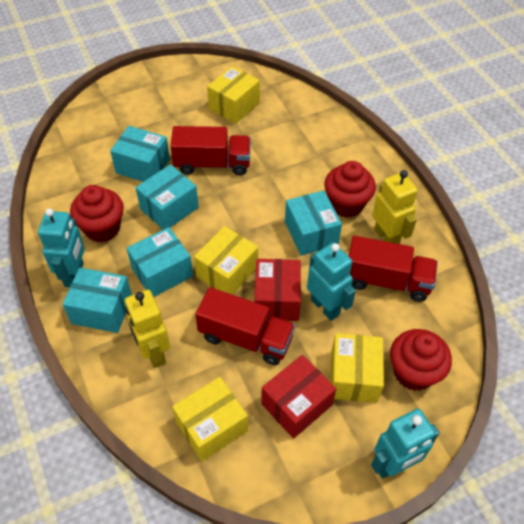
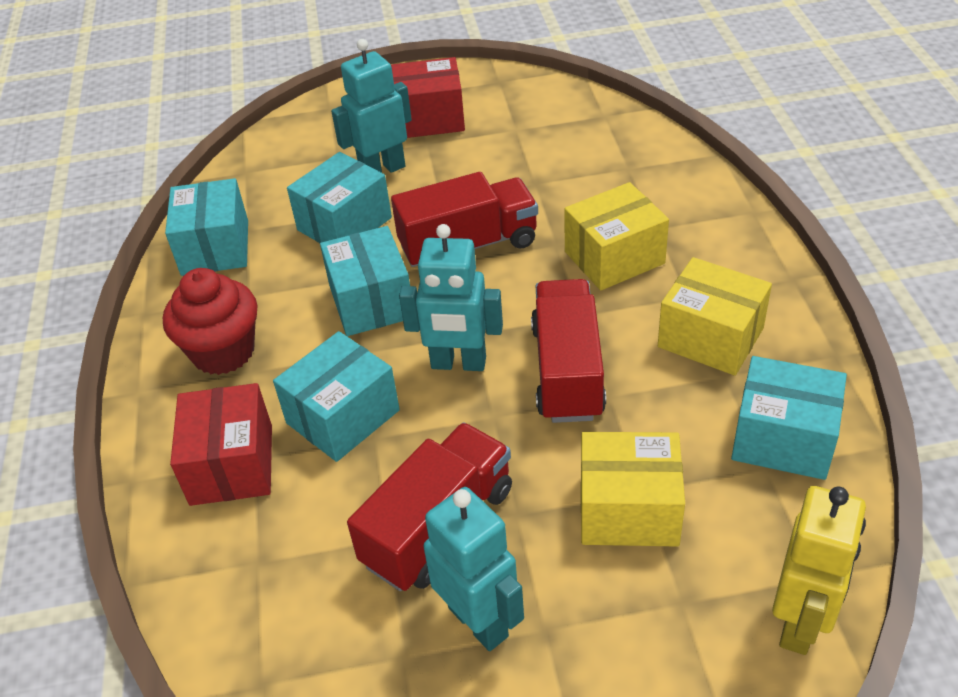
red cupcake: [70,185,124,242] [324,161,376,218] [390,329,452,391] = 3 -> [163,268,258,375] = 1
yellow box: [172,377,248,461] [194,226,258,295] [207,66,260,124] [330,333,384,403] = 4 -> [564,182,669,291] [581,432,685,547] [658,257,772,376] = 3
yellow robot: [125,290,170,368] [372,170,418,244] = 2 -> [772,486,866,655] = 1

